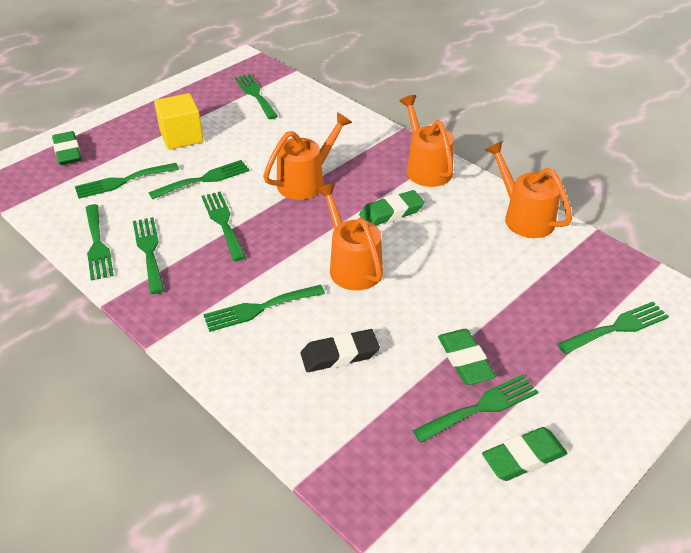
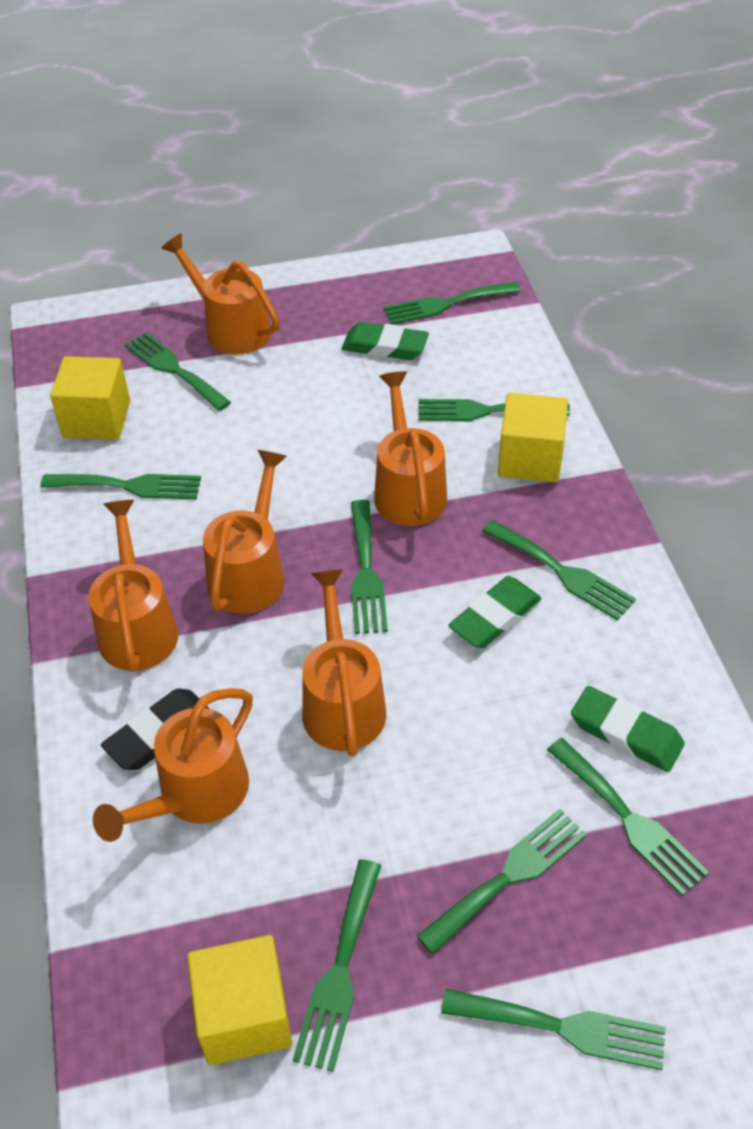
green eraser: [52,131,82,165] [359,190,424,225] [438,329,496,385] [482,427,567,481] = 4 -> [342,322,429,360] [448,576,541,648] [571,686,685,772] = 3
green fork: [75,163,179,199] [86,204,114,281] [133,217,164,294] [149,160,250,199] [201,191,246,261] [203,285,325,332] [235,74,278,119] [413,374,538,443] [557,302,669,354] = 9 -> [40,474,201,499] [125,332,231,411] [293,859,382,1072] [351,500,388,634] [384,282,521,325] [417,809,587,954] [418,399,570,421] [441,989,666,1070] [482,520,636,621] [547,738,709,896] = 10
orange watering can: [263,112,352,200] [316,183,383,291] [400,95,454,187] [485,141,572,238] = 4 -> [88,500,178,672] [93,688,253,842] [161,233,280,355] [203,450,287,614] [302,569,386,756] [374,371,447,526] = 6
yellow cube: [154,93,204,150] = 1 -> [50,356,130,440] [187,935,292,1065] [498,393,568,483] = 3

